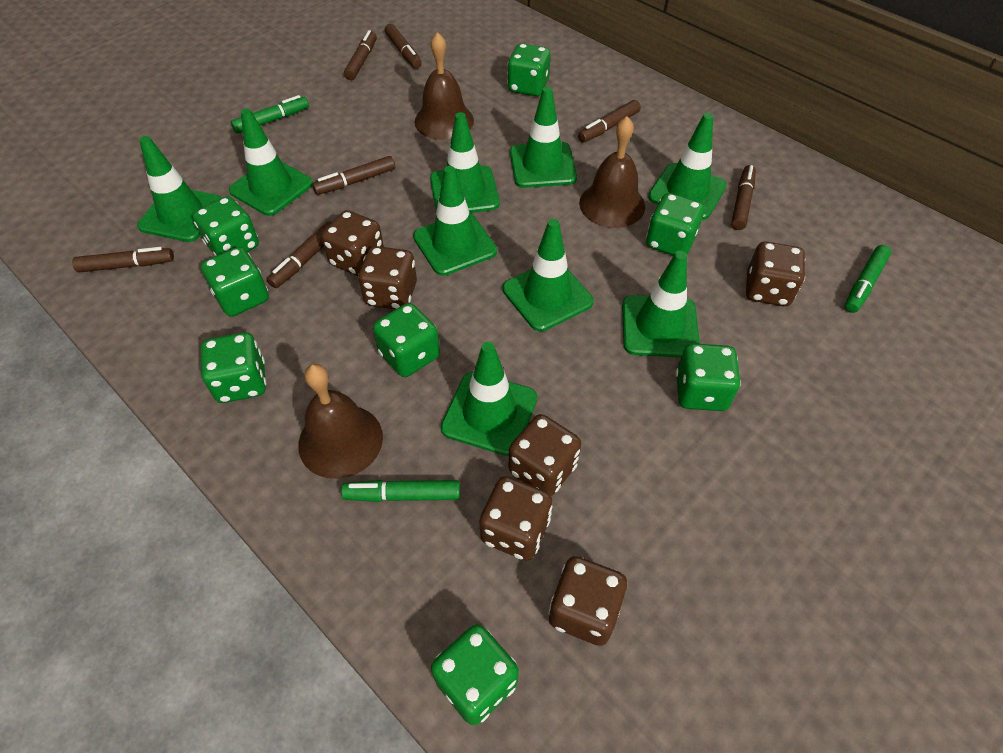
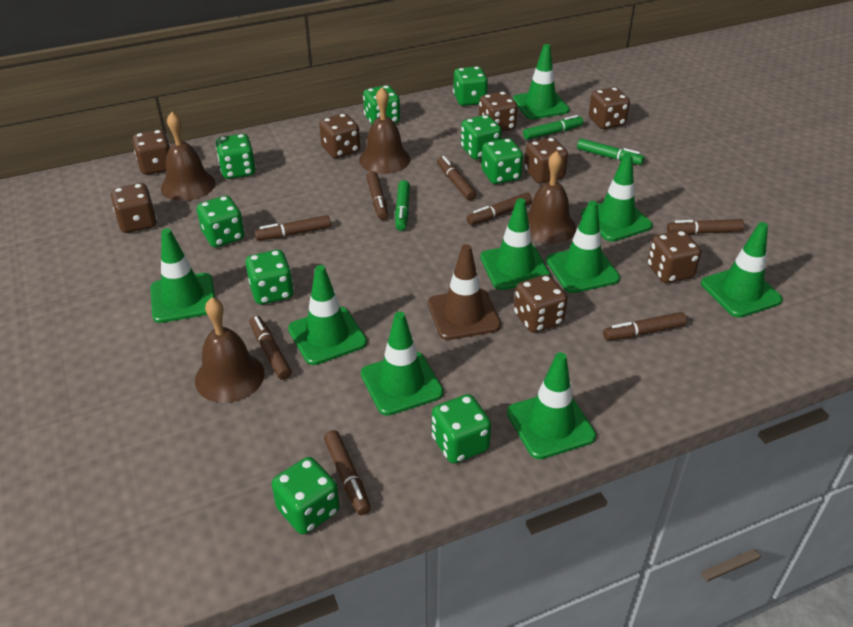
brown bell: [298,364,383,479] [415,32,474,140] [579,116,645,228] = 3 -> [161,112,215,201] [195,297,265,403] [359,87,410,174] [527,151,576,244] = 4
brown dice: [322,210,384,276] [358,246,417,309] [479,476,553,561] [509,414,581,496] [549,556,627,646] [746,242,805,306] = 6 -> [111,183,157,233] [133,130,170,175] [319,113,360,158] [479,91,518,132] [514,275,568,333] [524,137,568,184] [589,87,630,129] [647,230,701,283] = 8
brown marker: [72,247,174,272] [267,221,332,288] [312,156,395,195] [344,30,377,80] [385,24,422,68] [578,100,641,142] [731,165,756,230] = 7 -> [250,316,292,380] [255,215,331,240] [324,430,371,515] [366,171,388,220] [437,156,477,201] [467,192,532,225] [603,312,687,341] [667,219,744,234] = 8
brown traffic cone: none = 0 -> [428,244,501,340] = 1
green dice: [193,196,259,256] [201,247,269,317] [201,332,266,403] [373,303,440,377] [431,624,519,725] [507,43,551,96] [646,193,704,256] [676,343,741,411] = 8 -> [197,196,245,247] [215,134,256,179] [245,250,294,305] [272,457,340,534] [363,85,400,125] [432,394,491,463] [453,66,488,106] [461,115,502,159] [481,138,523,184] = 9

